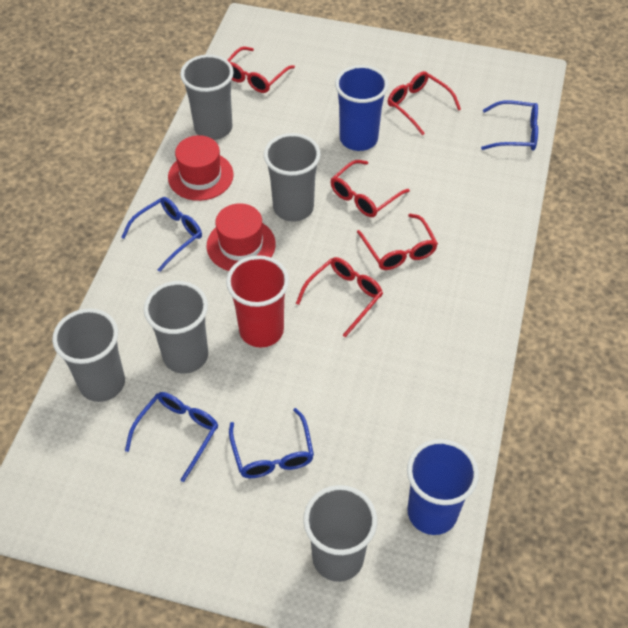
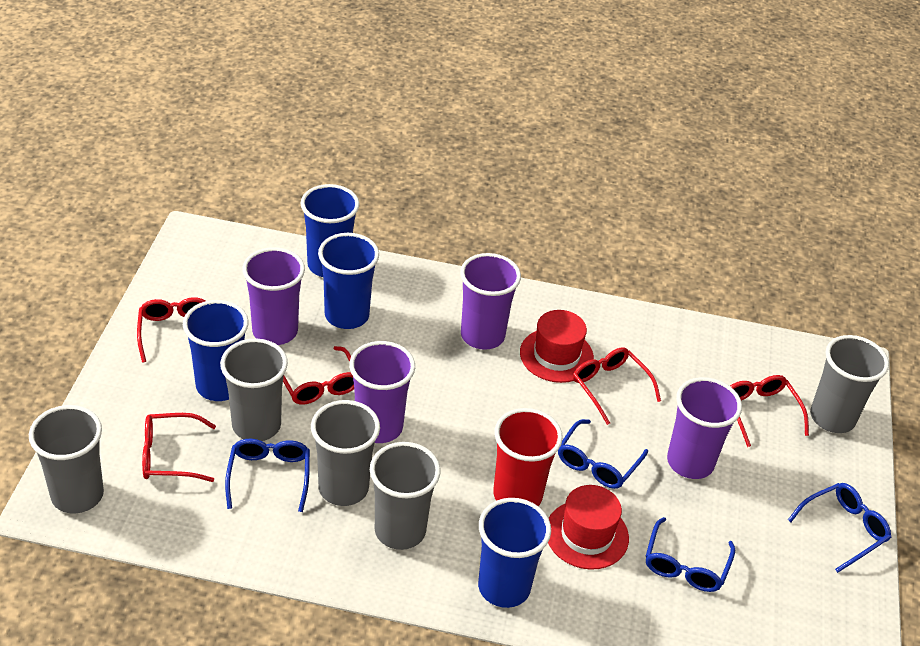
blue cup: [335,65,389,151] [407,439,479,535] = 2 -> [183,300,249,401] [300,184,359,277] [318,233,379,329] [478,498,551,608] = 4
purple cup: none = 0 -> [242,247,305,345] [349,341,415,443] [460,253,521,350] [667,377,742,479] = 4

